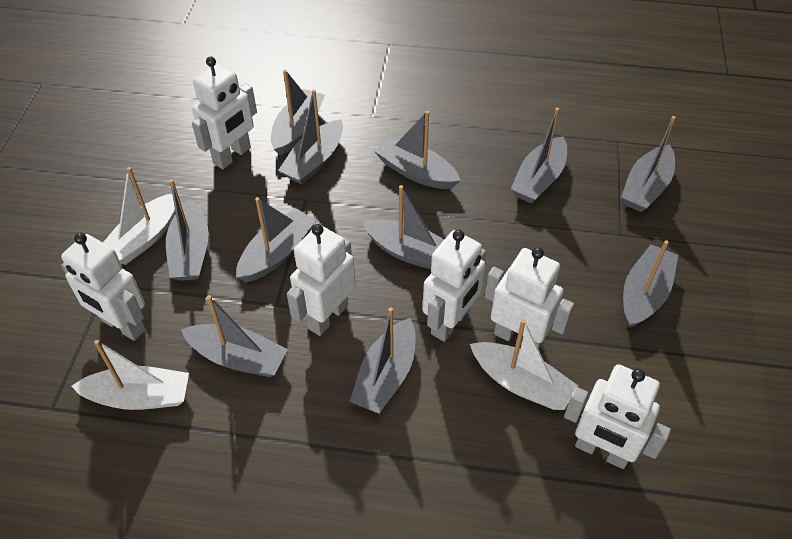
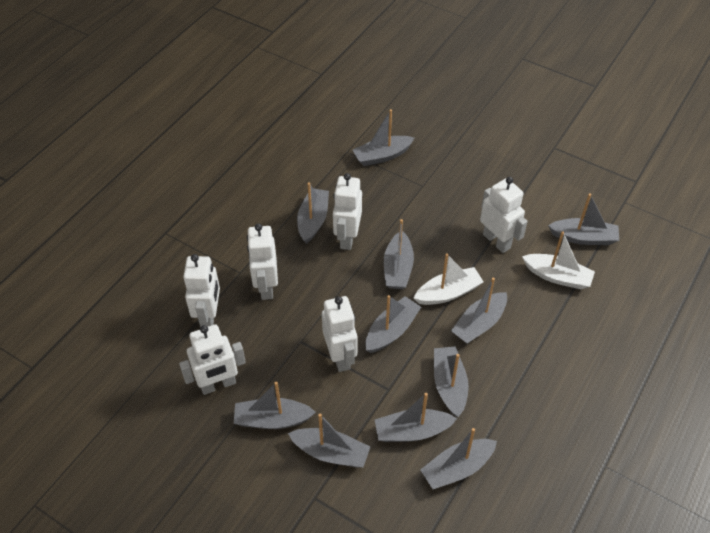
white boat: [71,340,189,410] [103,167,175,265] [470,319,578,410] = 3 -> [414,253,484,305] [522,231,595,289] = 2

